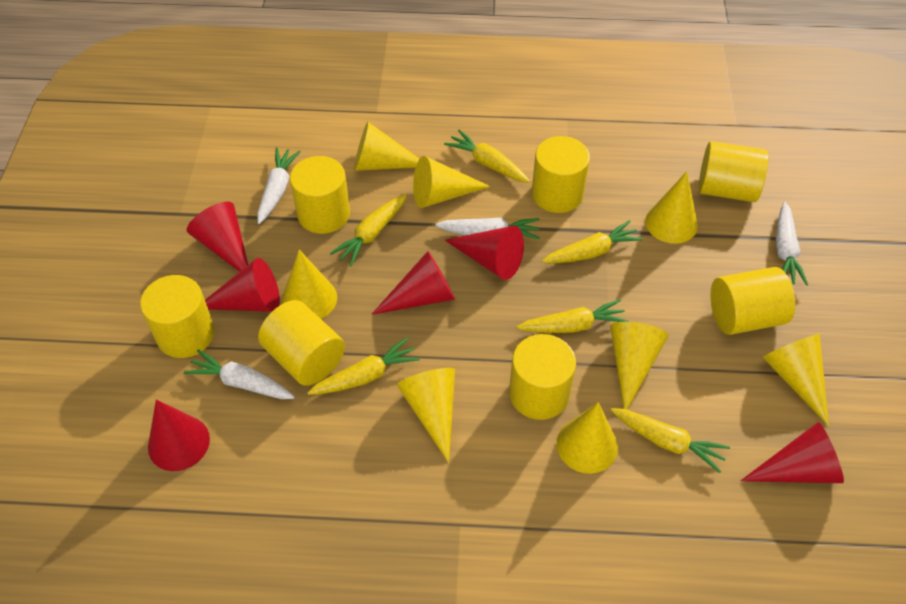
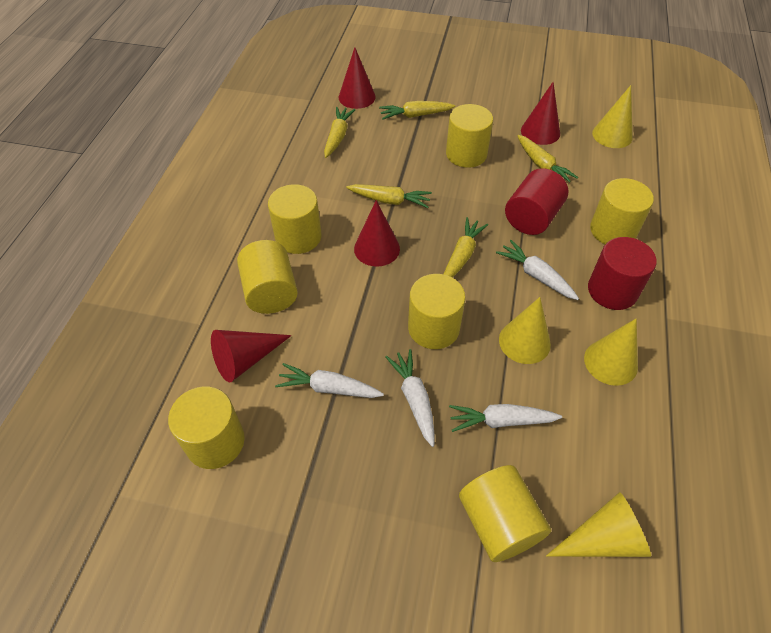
red cone: [148,400,210,471] [187,202,248,272] [205,258,280,312] [371,251,455,315] [445,226,524,280] [740,422,844,483] = 6 -> [211,330,292,382] [339,47,376,109] [354,200,400,267] [521,82,560,145] = 4
red cylinder: none = 0 -> [505,168,568,235] [588,237,657,310] = 2
yellow carrot: [307,338,420,395] [330,194,407,266] [444,130,530,183] [516,299,629,333] [542,220,643,264] [610,408,730,473] = 6 -> [324,107,355,158] [346,184,432,208] [379,101,455,119] [444,217,488,278] [517,135,578,182] = 5
yellow cone: [282,250,337,319] [354,122,419,171] [397,368,455,463] [413,156,491,208] [557,402,618,474] [610,322,669,409] [645,171,698,244] [762,334,829,426] = 8 -> [499,297,551,364] [546,492,651,557] [584,318,638,386] [592,85,633,148] = 4

